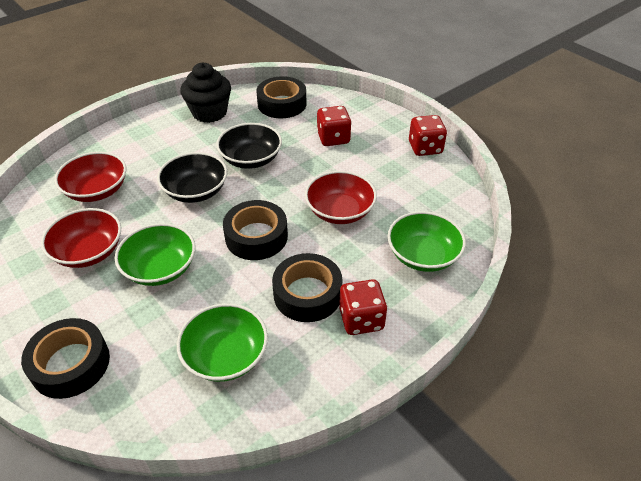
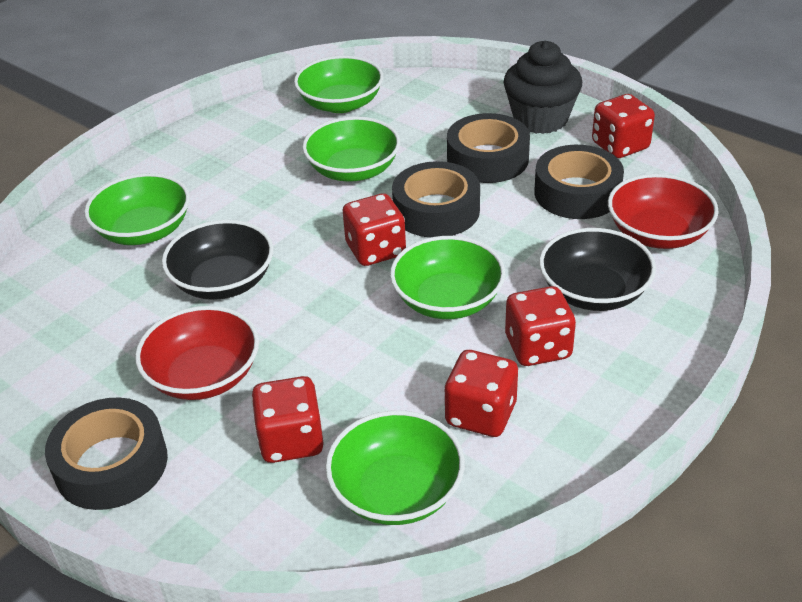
green bowl: [115,223,196,286] [177,303,268,382] [387,211,466,272] = 3 -> [84,173,190,245] [294,55,384,113] [302,116,400,182] [325,410,465,525] [390,236,505,319] = 5
red bowl: [41,208,121,268] [54,152,126,202] [305,171,377,224] = 3 -> [135,306,259,400] [608,174,719,249] = 2
red dice: [317,106,352,146] [339,279,388,335] [409,115,447,156] = 3 -> [251,376,324,463] [343,194,406,266] [444,350,518,437] [505,286,576,366] [592,94,655,158] = 5

